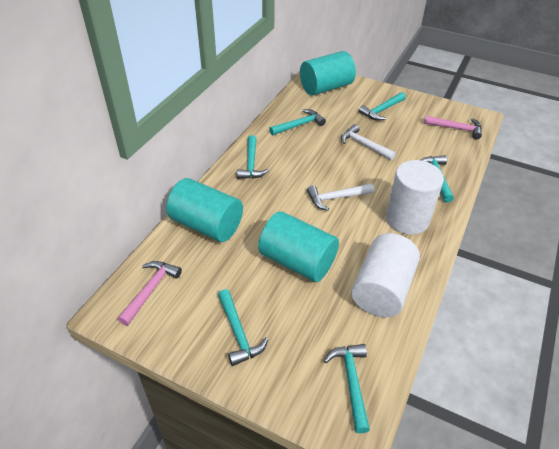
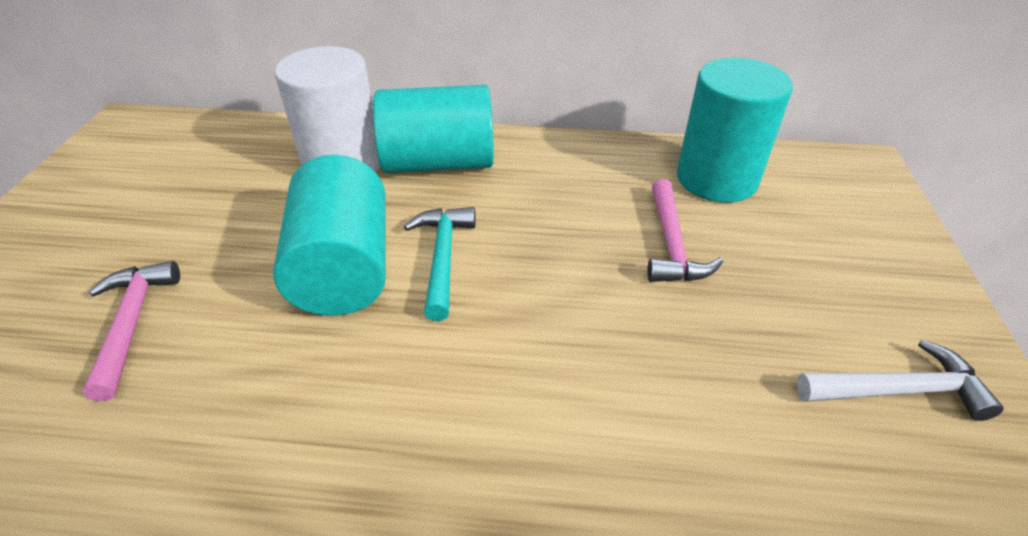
turquoise hammer: [218,289,268,366] [237,135,269,179] [269,109,326,135] [324,344,370,433] [359,92,406,120] [421,155,454,202] = 6 -> [404,207,476,321] = 1
white cylinder: [351,233,420,317] [386,160,444,235] = 2 -> [275,46,380,173] = 1
white hammer: [307,183,374,211] [341,124,396,160] = 2 -> [797,340,1004,421] = 1

